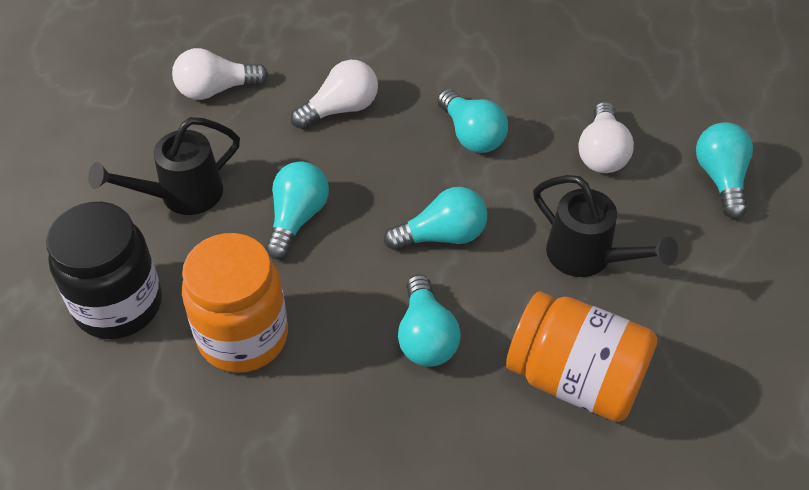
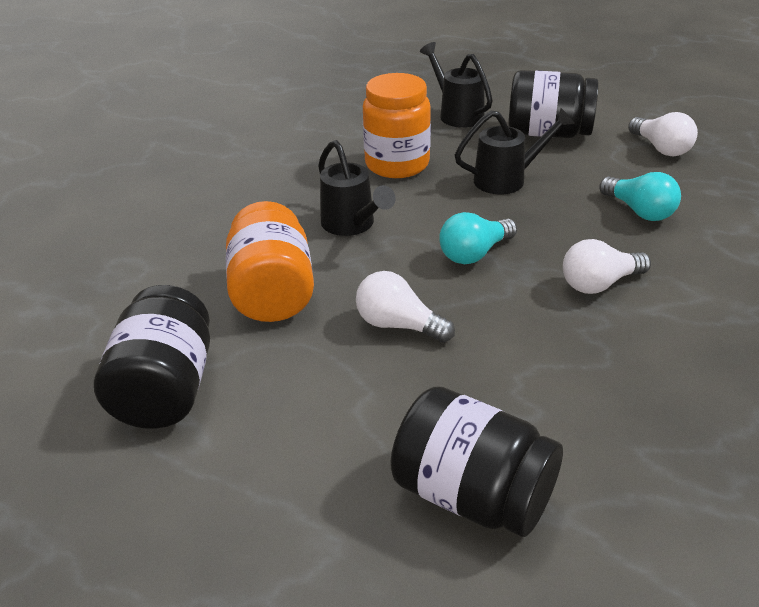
black jar: [46,202,162,339] = 1 -> [94,285,210,429] [390,386,563,537] [508,70,599,138] = 3
black watering can: [88,117,240,215] [533,175,678,277] = 2 -> [318,140,396,236] [420,42,493,128] [455,108,575,194] = 3
turquoise light bulb: [265,161,329,259] [384,187,487,250] [398,274,461,367] [437,89,508,153] [696,122,753,219] = 5 -> [439,212,517,264] [599,172,681,221] = 2

